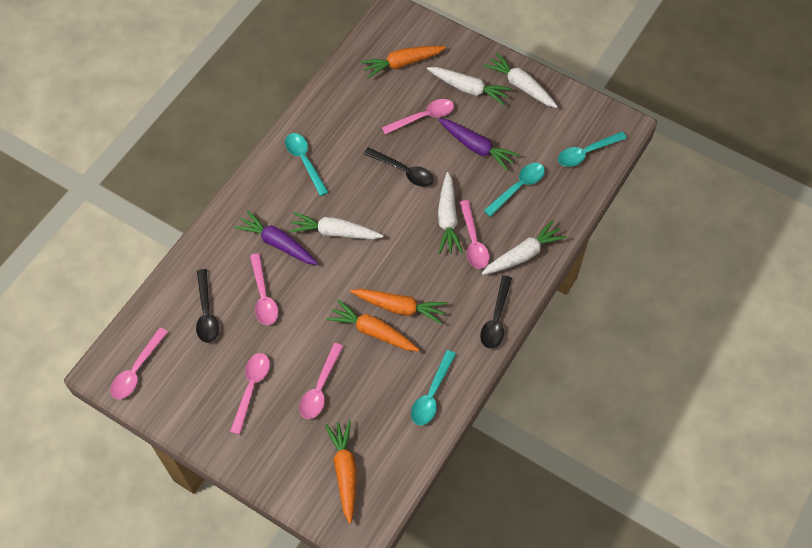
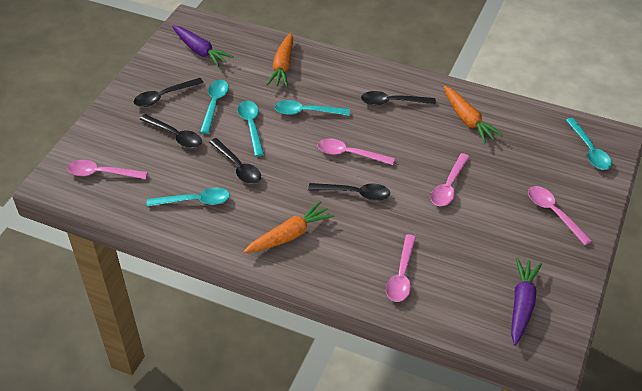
black spoon: [196,269,219,343] [364,147,434,187] [480,275,512,349] = 3 -> [134,78,203,107] [140,114,202,148] [209,138,261,184] [308,183,390,201] [361,91,436,105] = 5
orange carrot: [325,420,357,524] [326,300,419,352] [350,289,447,324] [361,46,446,78] = 4 -> [243,201,334,253] [266,33,293,87] [443,86,503,144] = 3
pink spoon: [111,328,168,399] [230,353,270,435] [250,253,278,325] [299,343,343,419] [382,99,454,135] [460,200,489,269] = 6 -> [67,160,148,179] [318,138,395,165] [386,234,416,302] [431,153,470,206] [528,186,592,245] = 5
turquoise spoon: [285,133,328,196] [411,350,456,425] [484,163,545,217] [558,131,627,167] = 4 -> [147,188,230,207] [200,80,229,134] [238,101,264,156] [275,100,350,116] [566,118,612,170] = 5
white carrot: [289,212,384,239] [427,67,512,105] [438,172,463,254] [482,220,567,275] [483,52,558,108] = 5 -> none = 0

